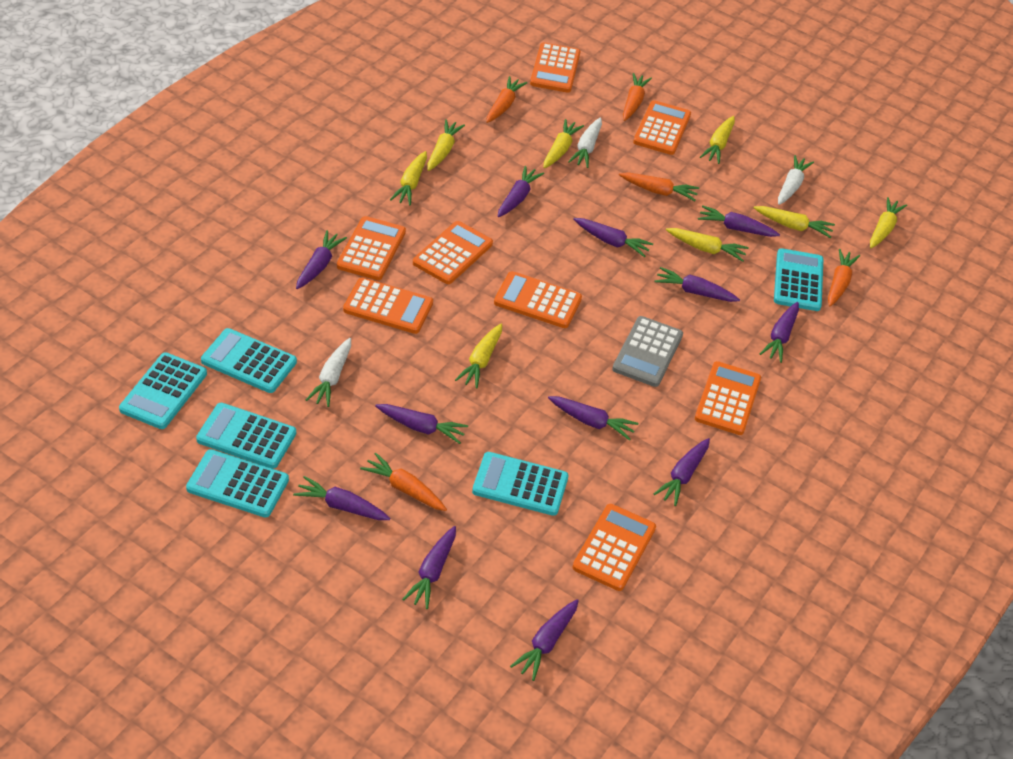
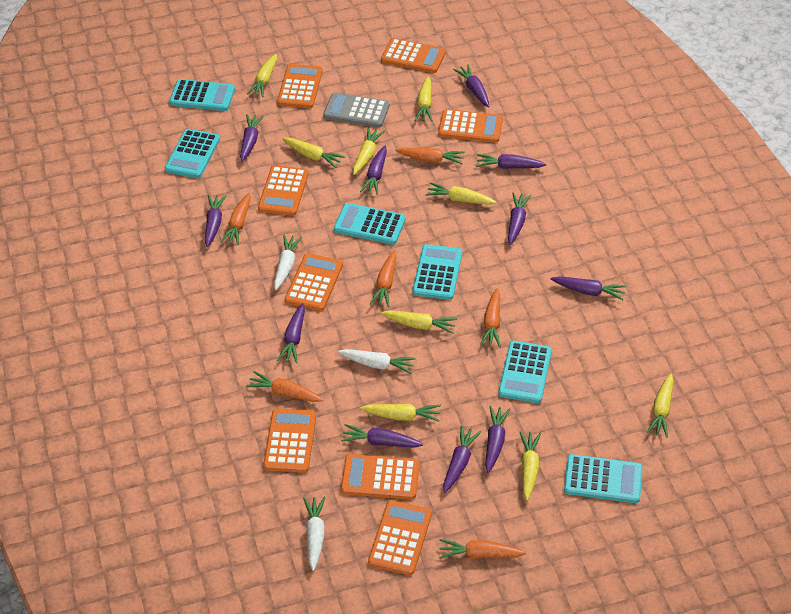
orange carrot: [360,452,447,511] [486,76,527,123] [619,172,699,201] [623,73,652,121] [828,249,860,307] = 5 -> [220,193,251,245] [246,371,323,402] [370,251,397,307] [395,148,465,164] [439,539,526,559] [480,288,501,347] = 6
purple carrot: [293,476,390,520] [296,230,347,289] [375,404,468,444] [402,526,456,609] [497,166,544,217] [510,599,579,681] [548,396,638,441] [573,218,653,257] [654,438,710,506] [655,267,740,302] [698,205,780,237] [760,302,799,363] = 12 -> [205,195,226,247] [240,114,264,162] [277,303,305,363] [341,424,423,448] [360,146,387,195] [443,426,481,493] [453,64,489,107] [476,154,547,169] [485,406,511,473] [508,192,531,245] [551,276,626,300] = 11
yellow carrot: [390,151,427,206] [427,119,465,171] [455,323,502,389] [543,119,584,168] [666,228,749,262] [700,116,735,164] [754,206,835,238] [870,197,907,248] = 8 -> [247,54,277,97] [283,138,345,168] [353,127,385,175] [360,404,441,422] [381,310,457,334] [415,76,433,122] [426,182,497,205] [520,431,541,501] [646,373,674,438] = 9

